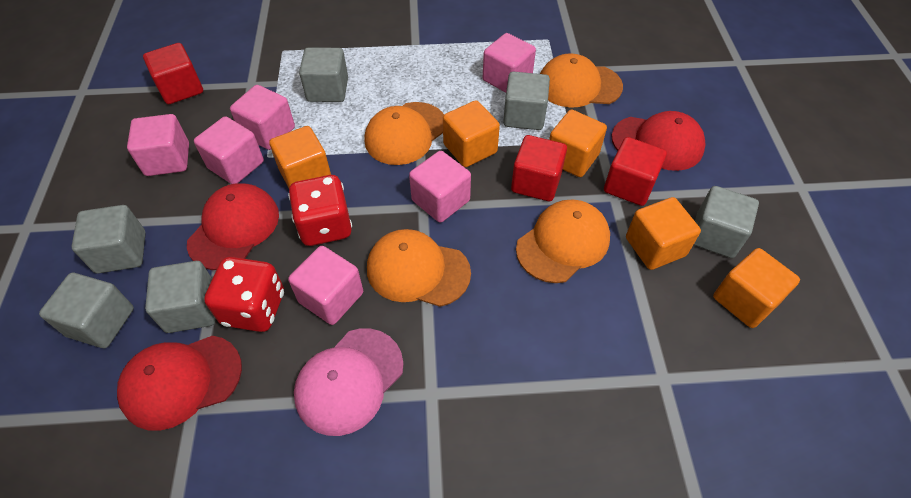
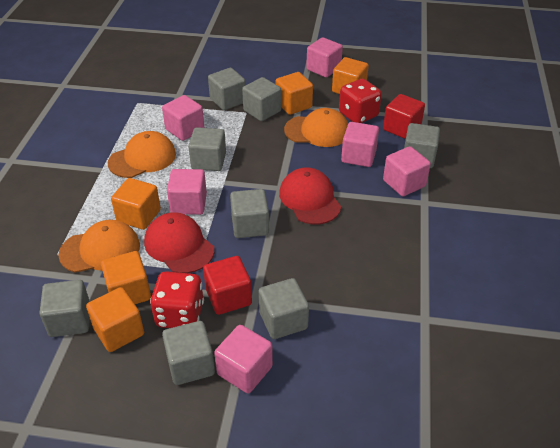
grey cube: [39,273,134,348] [71,205,146,274] [145,261,216,333] [299,47,348,102] [503,71,550,130] [694,186,759,258] = 6 -> [39,280,90,337] [162,321,215,385] [188,127,226,171] [208,68,246,110] [230,189,269,238] [242,77,281,121] [259,278,309,339] [404,123,440,168] = 8
orange cap: [364,102,444,165] [367,229,471,307] [516,200,610,283] [540,53,623,108] = 4 -> [58,220,140,273] [108,131,176,178] [284,108,348,147] = 3
pink cap: [294,328,404,436] = 1 -> none = 0
red cap: [117,336,242,431] [187,183,279,270] [611,111,706,171] = 3 -> [144,212,214,273] [279,168,341,225] = 2
red cube: [143,43,203,104] [511,135,567,201] [604,137,667,206] = 3 -> [203,256,252,315] [383,94,425,139] = 2

